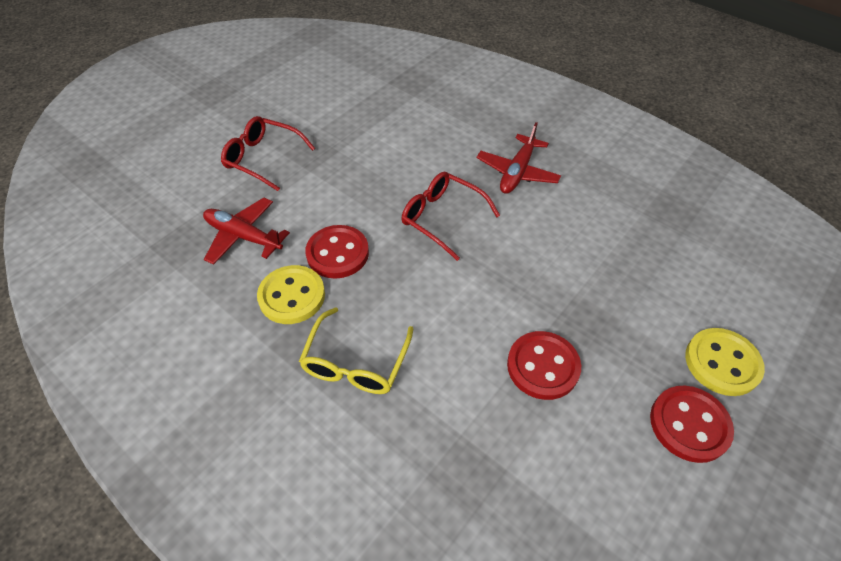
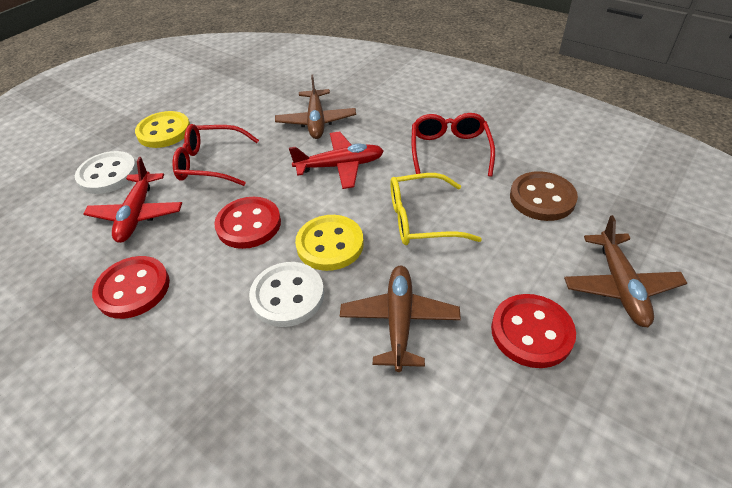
brown button: none = 0 -> [510,171,578,221] = 1
brown plane: none = 0 -> [275,74,356,139] [340,265,461,372] [564,215,687,327] = 3
white button: none = 0 -> [75,151,137,194] [249,262,324,327] = 2

